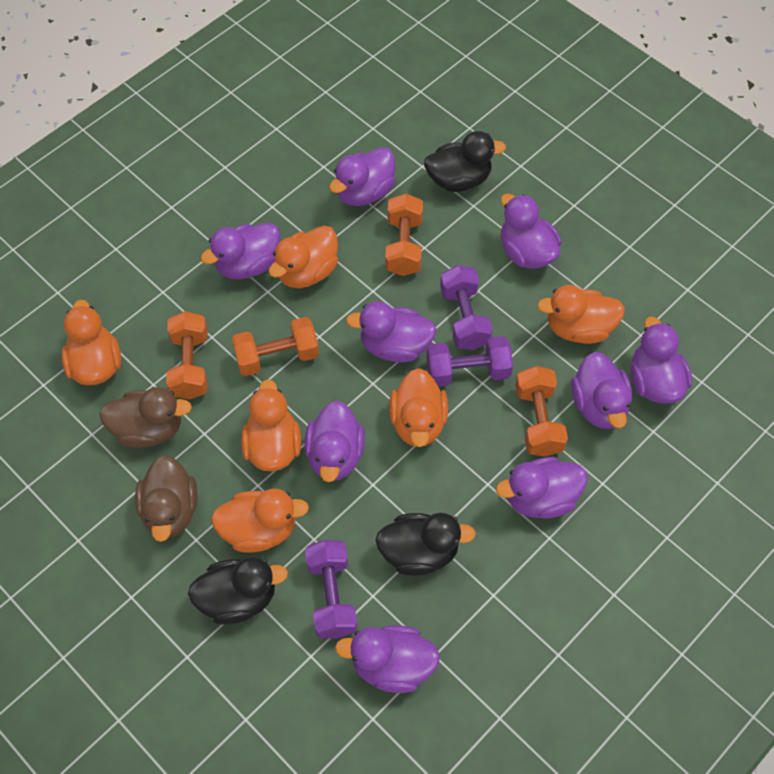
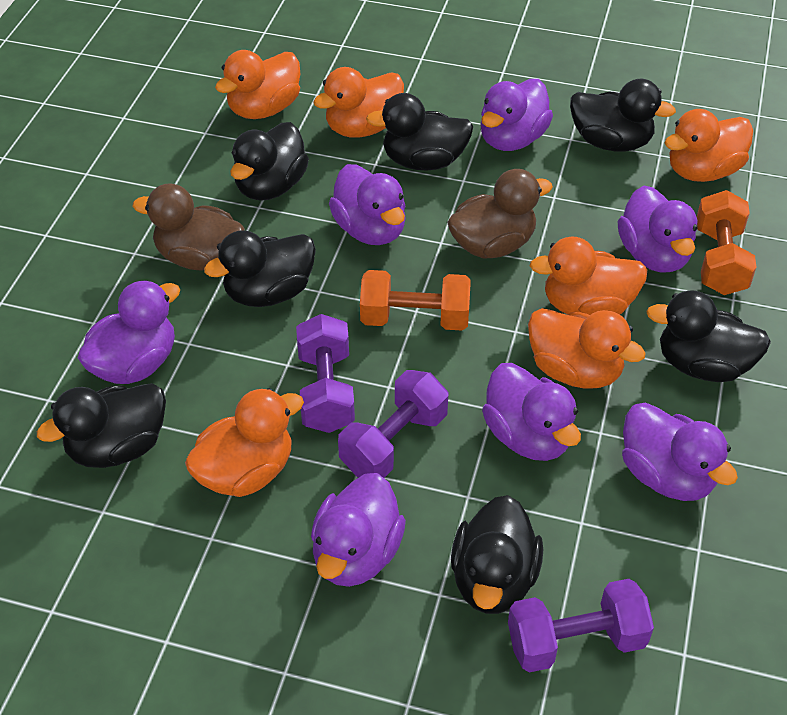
black duck: [188,557,288,625] [375,513,476,576] [424,131,506,192] = 3 -> [37,383,166,468] [204,230,316,307] [230,122,309,201] [366,93,473,170] [451,495,543,614] [570,79,676,152] [646,290,771,382] = 7
orange dumbbell: [166,311,208,400] [232,317,319,376] [385,194,423,276] [515,366,568,457] = 4 -> [360,270,470,331] [697,190,756,295] = 2
purple duck: [200,223,280,279] [305,401,365,482] [329,147,395,206] [335,625,440,693] [346,301,437,362] [496,457,587,518] [501,194,561,269] [571,352,632,429] [630,316,692,404] = 9 -> [78,280,180,384] [311,473,406,587] [329,164,406,245] [480,79,553,151] [482,363,581,461] [618,186,697,273] [622,402,738,501] = 7

